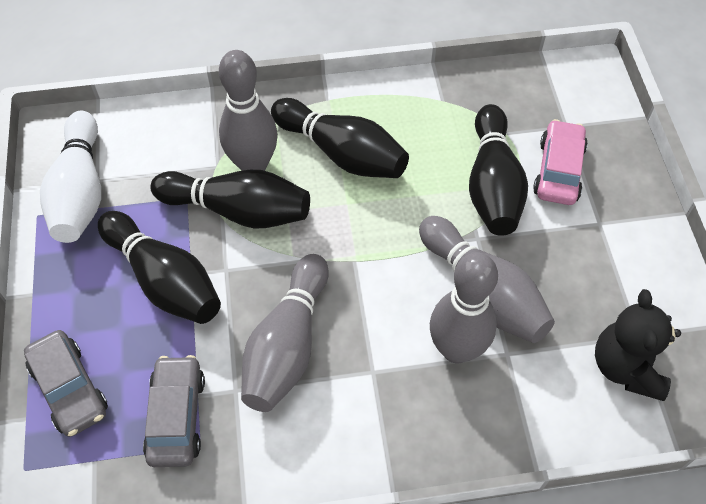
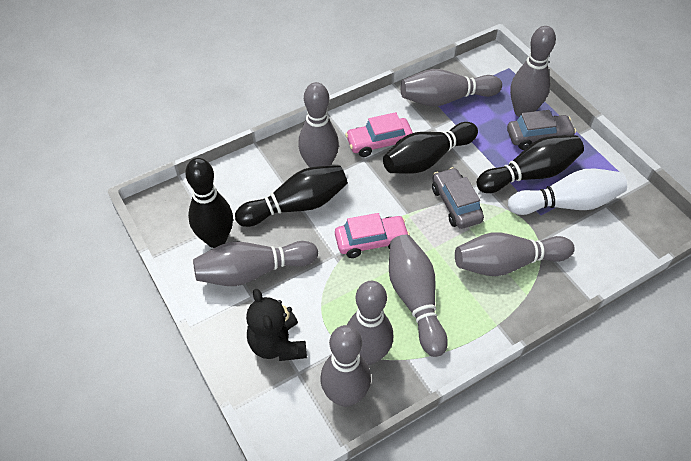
grey bowling pin: [219,50,278,171] [241,254,329,412] [419,216,555,343] [430,253,498,363] = 4 -> [193,241,318,286] [298,82,339,168] [321,325,371,407] [347,281,393,365] [389,235,448,357] [401,69,502,107] [455,232,575,276] [510,26,556,117] = 8
pink car: [533,119,588,205] = 1 -> [335,213,410,258] [345,112,413,157] = 2

